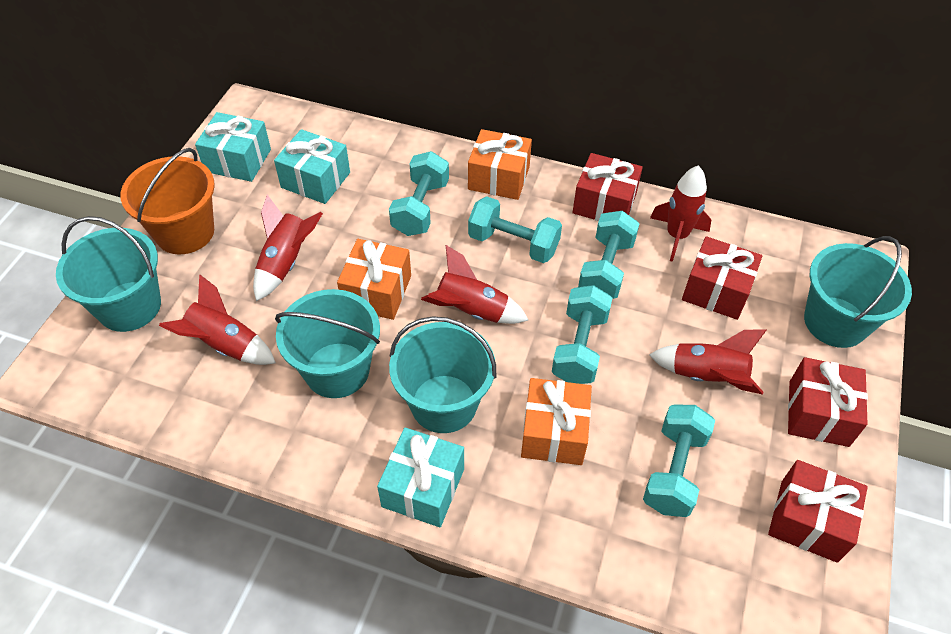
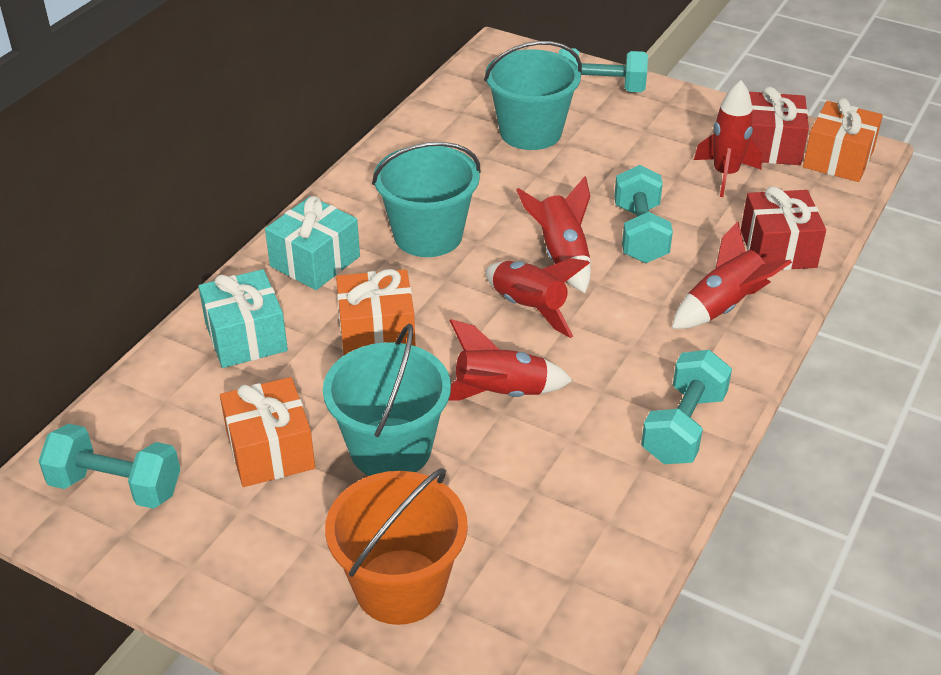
red gift: [573,153,643,221] [682,236,762,320] [768,460,868,563] [788,357,868,447] = 4 -> [741,186,826,270] [749,87,809,165] = 2
turquoise bucket: [56,216,161,332] [275,289,380,398] [389,316,496,433] [804,236,912,348] = 4 -> [323,323,451,476] [372,142,481,257] [484,41,582,150] = 3
turquoise dumbbell: [389,151,449,236] [468,196,562,263] [552,285,612,384] [578,211,640,299] [643,405,715,517] = 5 -> [39,424,180,509] [559,48,648,92] [614,165,673,263] [641,350,732,464] = 4
turquoise gift: [195,112,271,182] [274,129,350,204] [377,427,464,527] = 3 -> [198,269,288,368] [265,196,360,290] = 2

